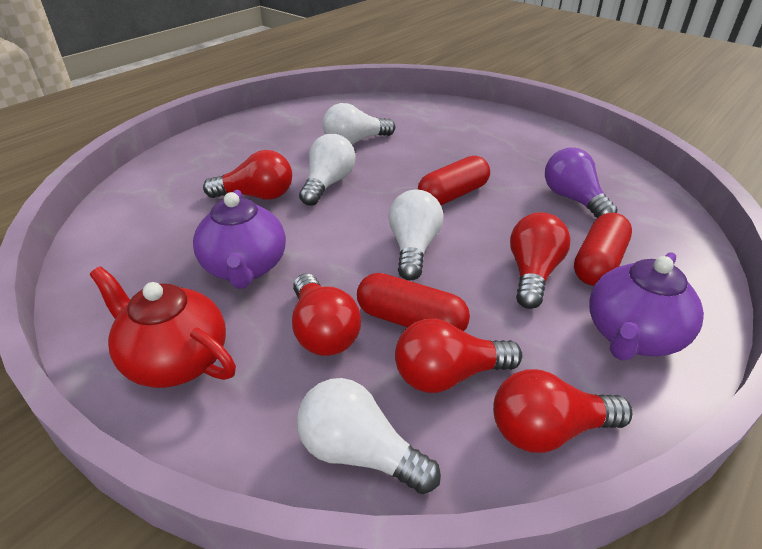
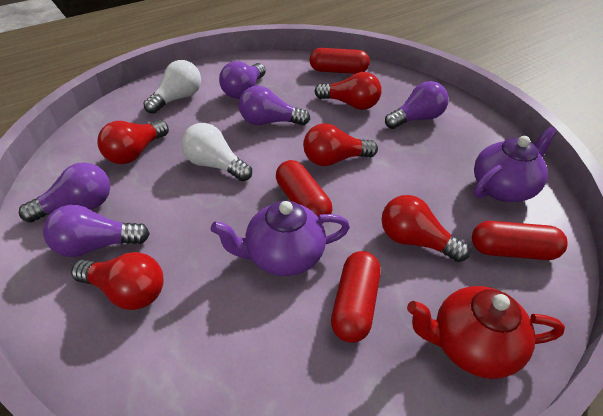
purple light bulb: [545,148,618,218] = 1 -> [19,162,110,223] [43,205,150,257] [219,61,266,99] [239,86,310,125] [385,81,449,129] = 5
red capsule: [357,273,470,331] [418,156,490,205] [574,213,632,286] = 3 -> [276,160,332,223] [309,48,370,74] [331,251,381,343] [472,221,568,260] = 4
white light bulb: [297,378,441,494] [299,134,355,206] [323,103,395,145] [388,190,443,281] = 4 -> [144,60,201,114] [181,123,252,181] = 2

